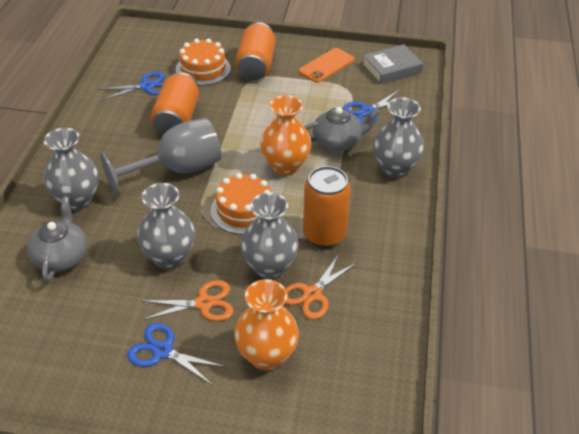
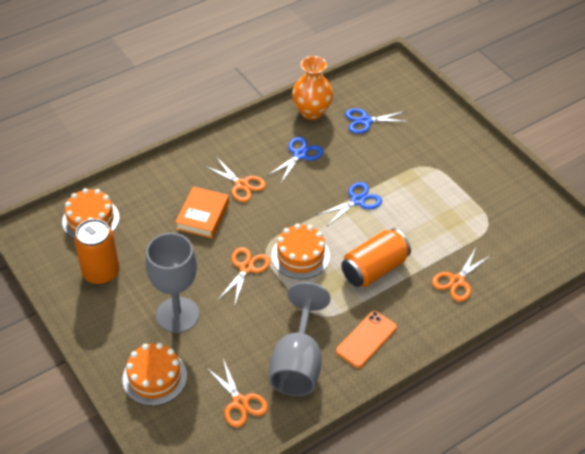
grey book: [362,44,423,84] = 1 -> none = 0
grey goblet: [100,118,221,197] = 1 -> [146,233,199,333] [269,282,331,396] = 2
grey teapot: [27,196,87,282] [305,107,381,151] = 2 -> none = 0
grey vase: [44,128,99,211] [137,183,195,269] [240,192,299,279] [373,97,424,178] = 4 -> none = 0
orange book: none = 0 -> [175,186,229,238] = 1
orange cake: [176,38,231,86] [211,173,271,235] = 2 -> [62,188,120,239] [122,343,187,406] [272,224,330,279] = 3
orange can: [150,72,199,135] [235,22,276,81] [303,166,351,247] = 3 -> [74,219,120,285] [341,229,411,287] = 2
orange scissors: [142,280,234,321] [285,254,357,320] = 2 -> [204,157,266,202] [206,359,268,427] [217,247,271,307] [432,248,491,302] = 4
orange vase: [234,279,299,371] [260,95,311,175] = 2 -> [292,56,333,120] = 1

